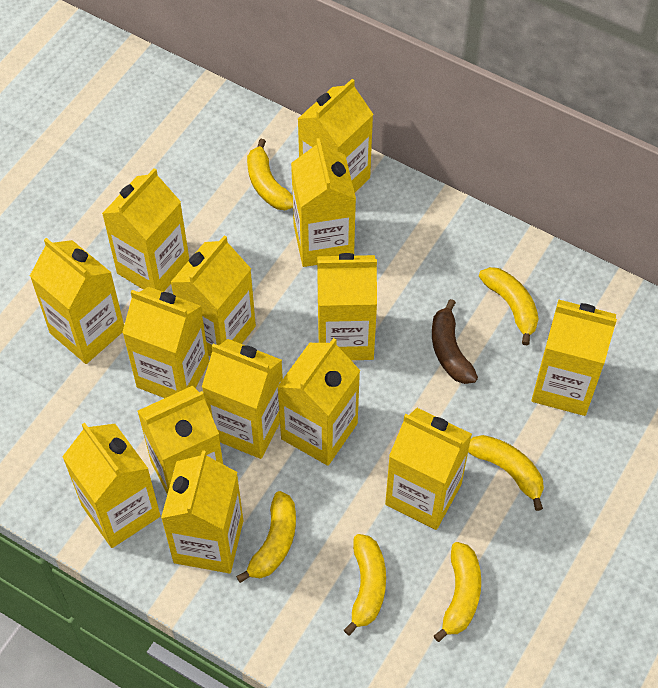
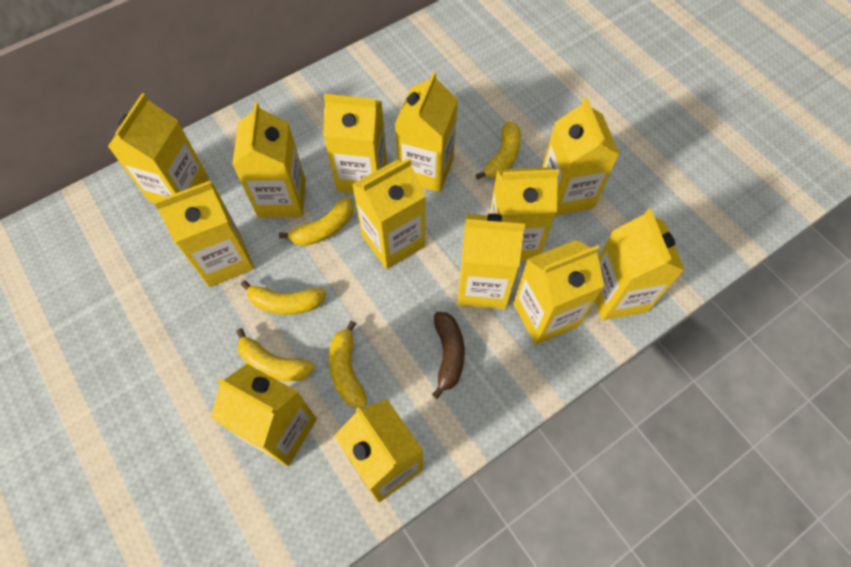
yellow banana: [236,491,296,583] [247,139,293,210] [344,534,386,636] [434,542,481,642] [468,435,544,511] [479,267,539,345] = 6 -> [236,328,314,381] [241,281,326,315] [279,197,354,246] [329,320,367,408] [476,121,521,179] = 5
yellow carton: [30,238,124,364] [62,423,161,548] [102,168,189,292] [122,287,209,398] [137,386,223,494] [161,450,243,573] [170,235,256,357] [202,339,283,459] [277,338,360,466] [291,138,356,267] [298,79,373,192] [317,253,377,360] [385,408,472,530] [531,299,617,416] = 14 -> [108,93,209,203] [154,180,254,287] [211,364,317,466] [232,102,306,218] [323,94,387,193] [334,399,423,503] [352,158,426,269] [395,71,458,192] [458,214,525,309] [489,167,559,262] [513,240,604,345] [542,97,619,216] [595,209,685,321] = 13

